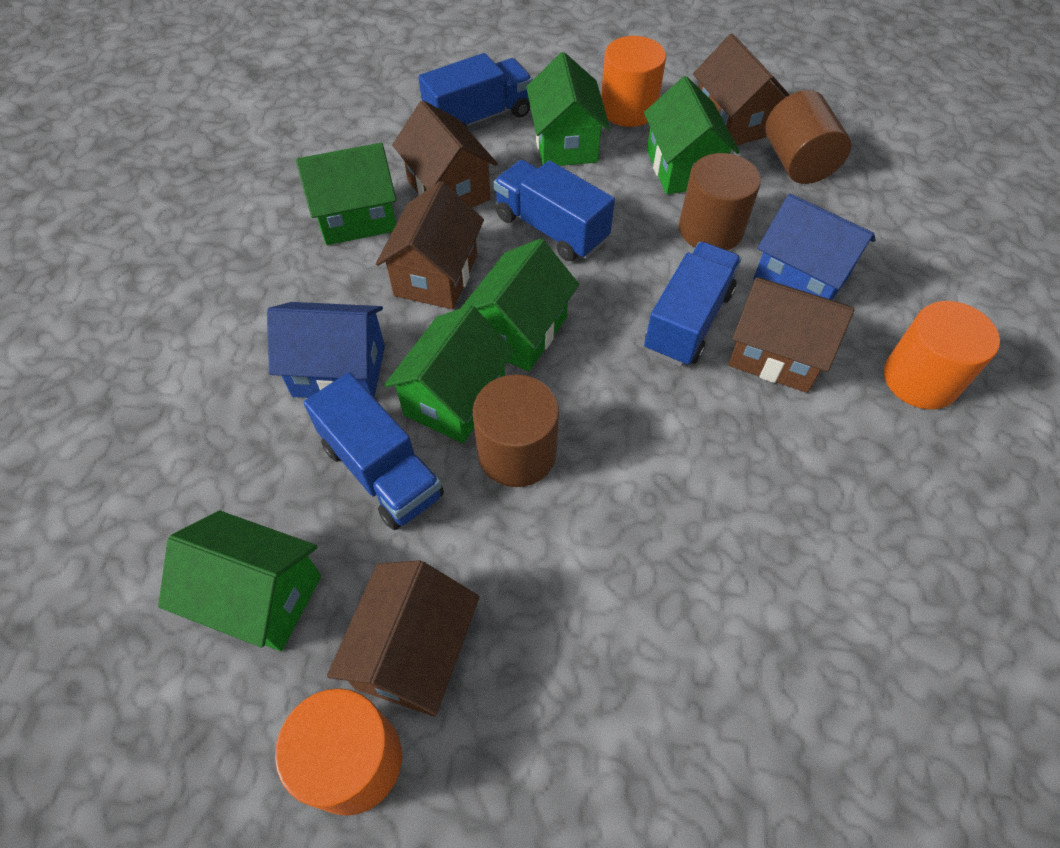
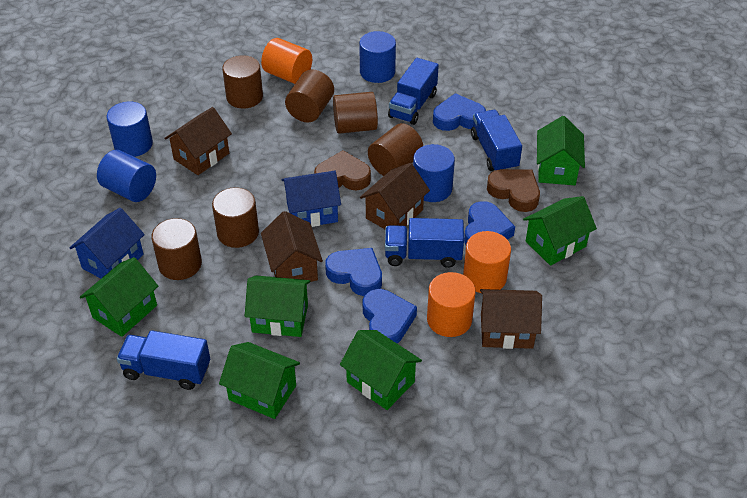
blue cylinder: none = 0 -> [97,150,156,202] [106,102,153,157] [359,31,396,83] [413,144,455,202] = 4
blue heart: none = 0 -> [325,248,382,296] [363,289,417,344] [433,93,486,131] [464,201,515,245] = 4
brown cylinder: [473,374,559,487] [679,153,761,250] [765,90,851,184] = 3 -> [151,218,202,280] [212,187,259,248] [222,55,263,108] [285,70,334,123] [333,92,378,134] [368,123,423,176] = 6
brown heart: none = 0 -> [314,150,371,190] [487,169,540,212] = 2
brown house: [327,560,480,716] [376,181,484,309] [392,100,498,208] [693,34,790,145] [728,277,855,393] = 5 -> [164,107,232,175] [261,211,323,282] [360,163,430,229] [480,289,542,349] = 4

